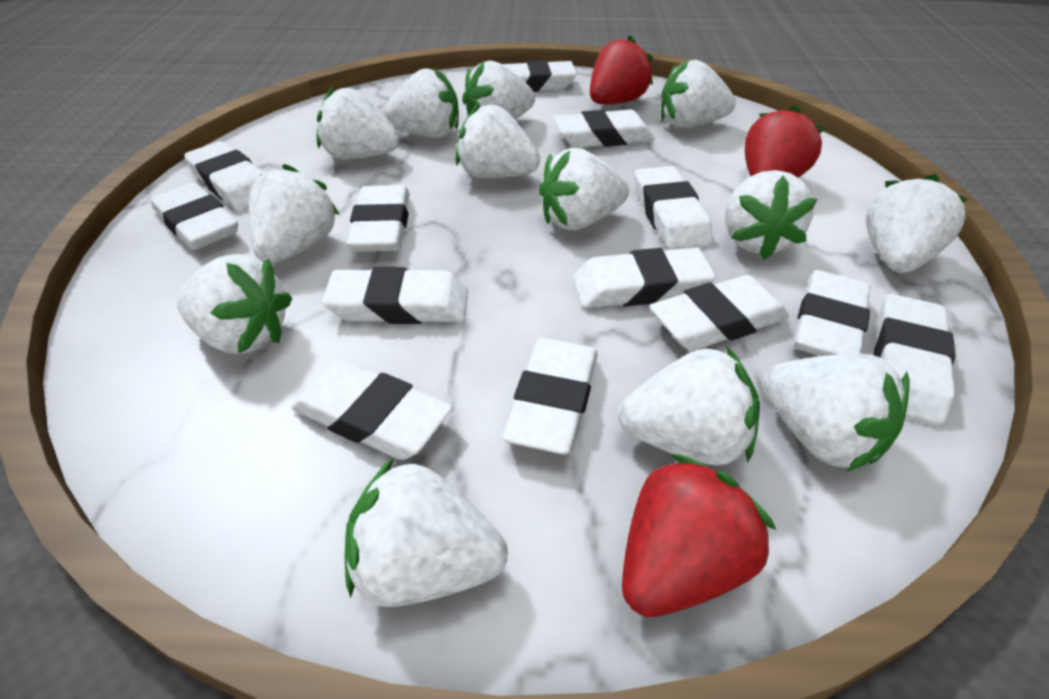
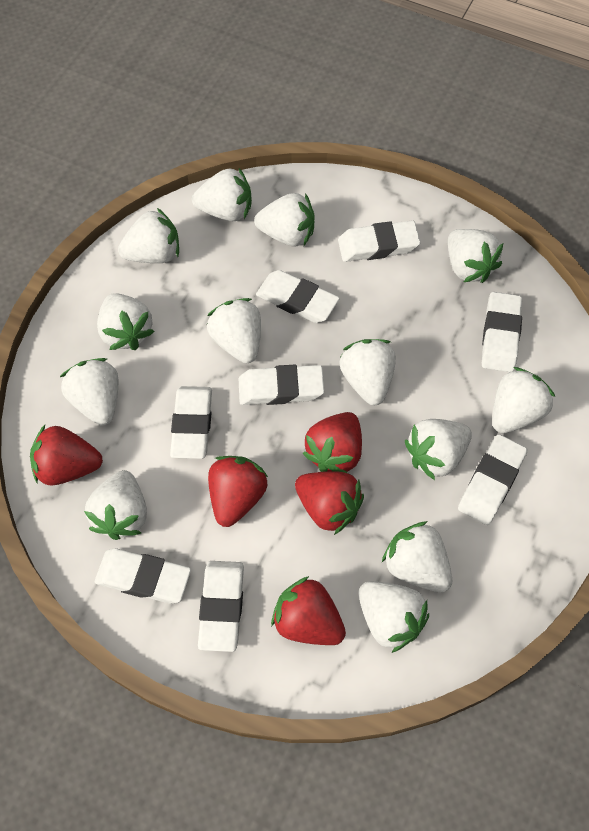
red strawberry: [590,36,653,105] [622,454,776,617] [745,105,824,178] = 3 -> [30,425,103,486] [208,456,268,527] [271,576,346,645] [295,471,364,535] [303,412,362,473] = 5
white eraser: [151,182,238,250] [184,141,264,212] [291,359,452,460] [322,267,468,324] [347,185,410,252] [503,60,577,92] [503,338,597,455] [554,109,655,148] [573,248,716,308] [635,166,712,250] [649,275,789,351] [793,270,871,356] [874,294,955,426] = 13 -> [95,548,191,603] [170,386,212,459] [198,561,244,652] [239,365,324,405] [256,270,340,323] [338,221,420,262] [458,434,528,525] [482,292,522,372] = 8

